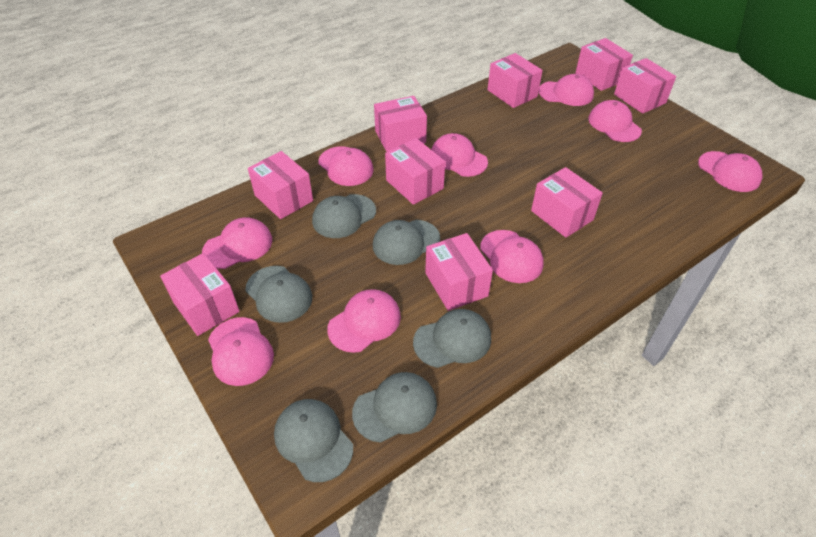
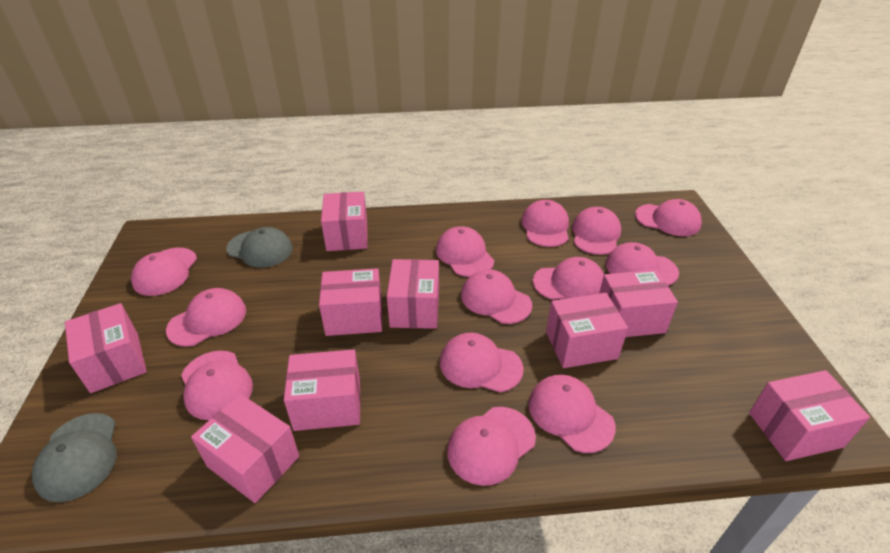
grey cap: [245,266,312,323] [274,399,353,482] [312,194,376,238] [352,372,437,443] [373,220,440,265] [413,309,491,368] = 6 -> [32,413,117,502] [226,227,293,267] = 2
pink cap: [202,217,272,269] [208,317,274,386] [318,146,373,186] [327,289,401,353] [431,133,488,177] [480,230,544,283] [539,74,594,106] [588,100,642,142] [698,151,762,192] = 9 -> [131,248,197,296] [166,288,246,347] [181,351,253,420] [436,226,494,277] [440,333,524,393] [447,407,536,486] [461,269,532,324] [521,200,569,247] [528,375,616,453] [533,257,604,300] [572,207,621,255] [606,242,679,286] [635,199,702,236] = 13

